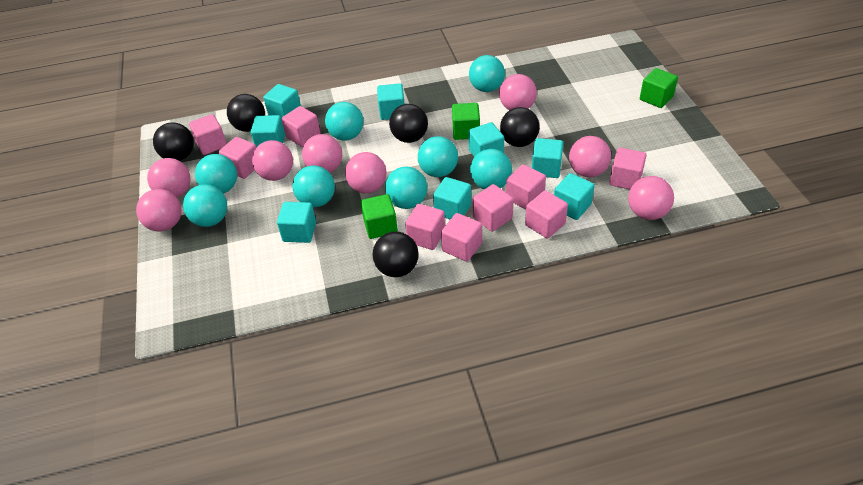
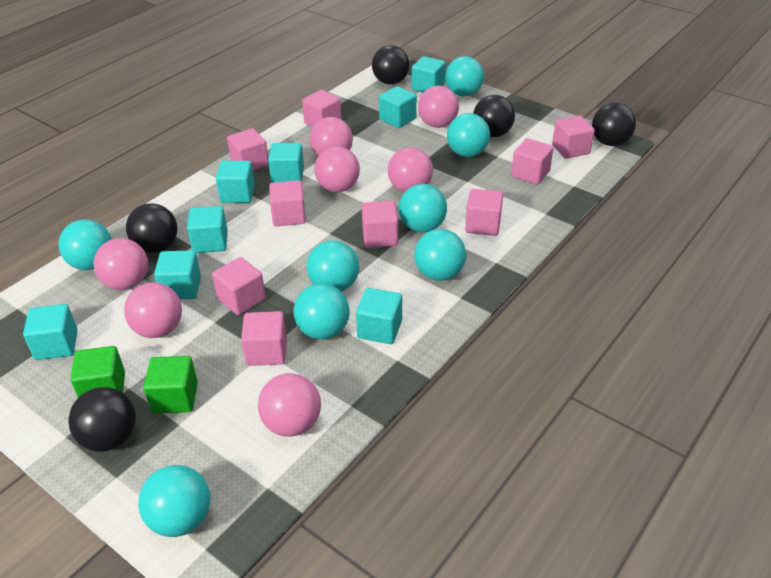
green cube: [361,194,398,239] [452,103,480,140] [640,68,678,108] = 3 -> [71,346,125,398] [144,356,198,414] = 2
pink ball: [136,189,182,231] [147,158,190,197] [252,140,293,181] [302,134,342,173] [345,152,386,193] [499,74,537,110] [569,136,611,177] [628,176,674,220] = 8 -> [94,238,148,290] [124,283,182,338] [258,373,321,436] [310,117,353,156] [314,146,360,192] [388,147,433,193] [418,86,459,128] = 7

